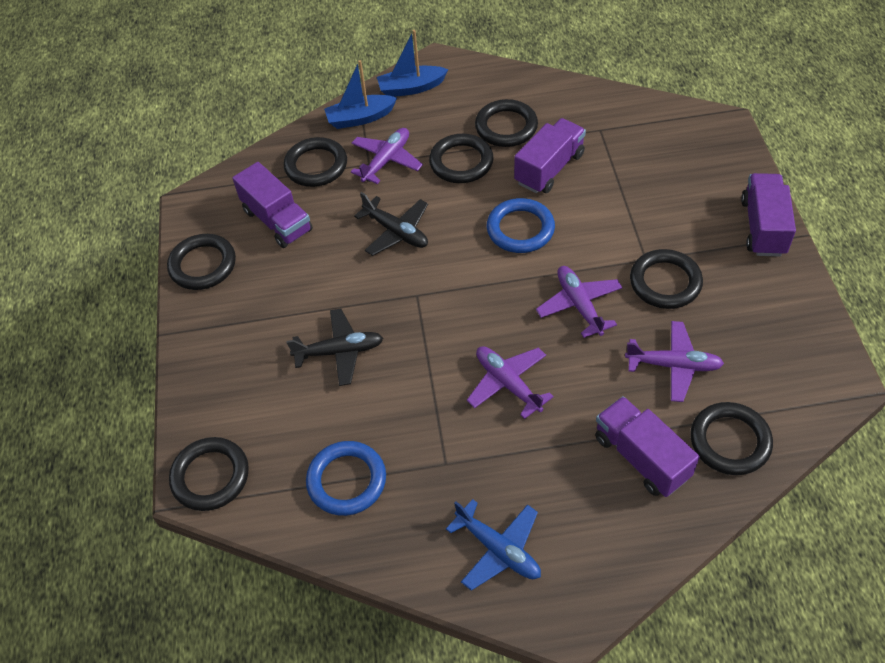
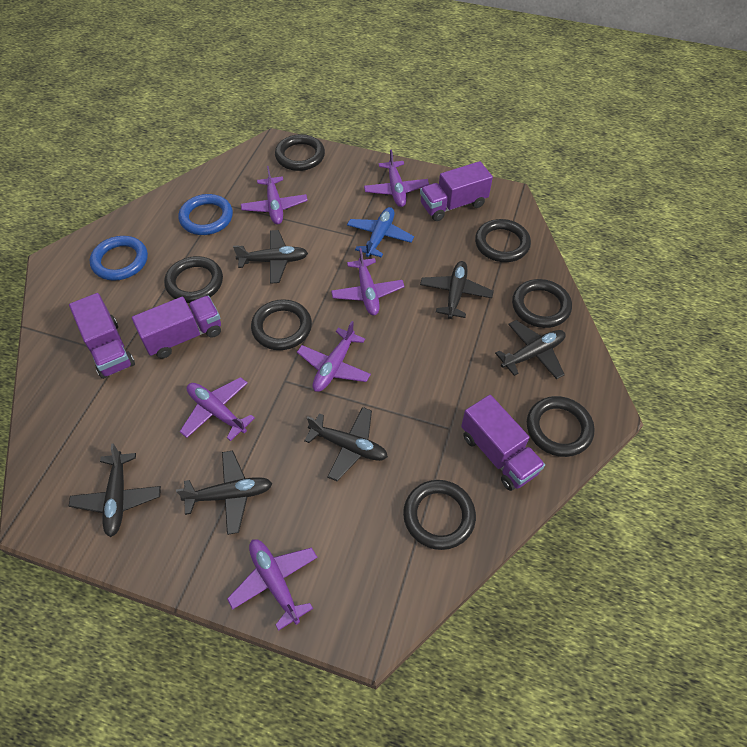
black plane: [286,308,383,386] [354,192,428,256] = 2 -> [69,443,161,537] [176,451,272,535] [233,230,308,284] [304,407,388,481] [420,261,494,319] [495,320,566,379] = 6
blue boat: [324,60,397,129] [377,30,449,97] = 2 -> none = 0
purple plane: [351,128,423,184] [467,346,554,419] [536,266,623,338] [625,321,724,402] = 4 -> [180,377,255,441] [227,539,318,631] [241,166,308,224] [297,321,371,392] [331,248,405,316] [364,150,429,207] = 6

